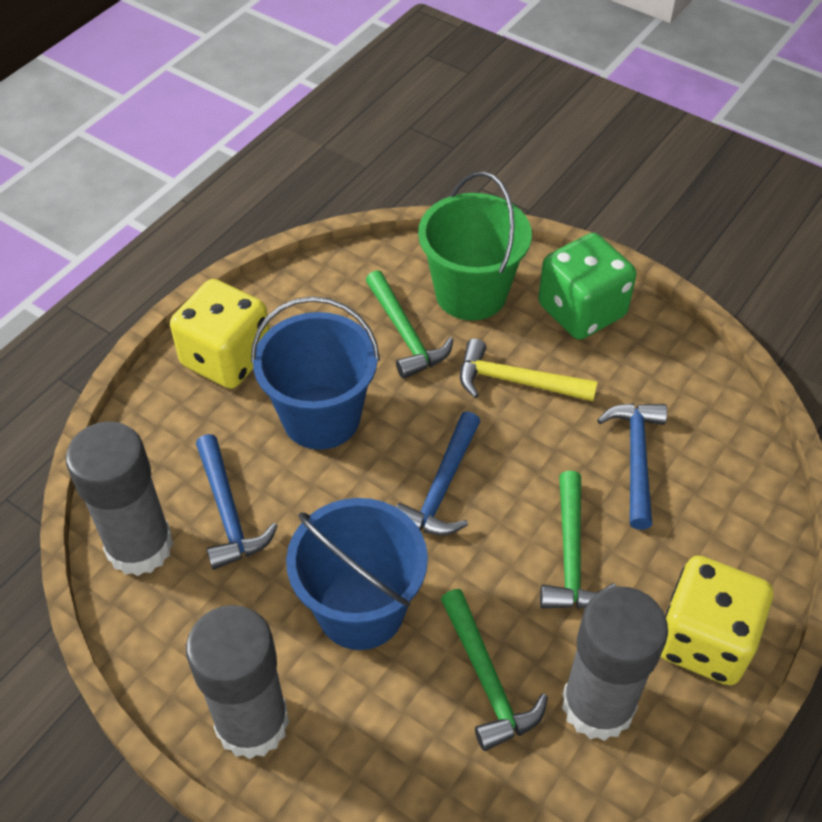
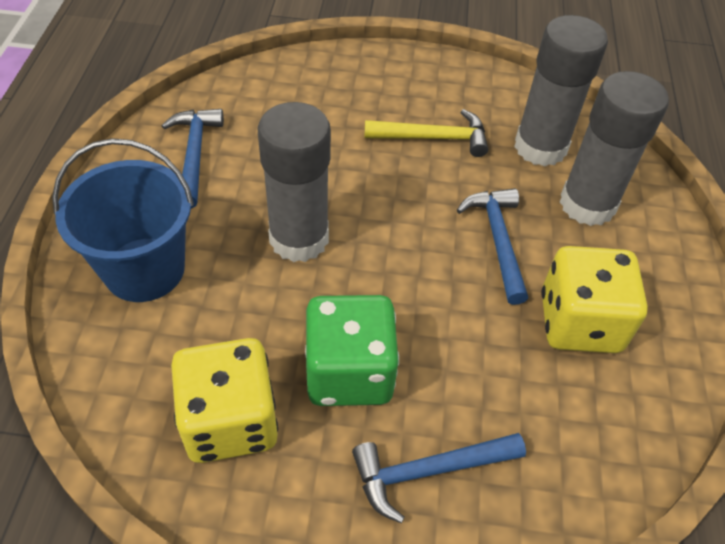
blue bucket: [251,296,380,450] [286,498,428,650] = 2 -> [52,138,194,302] = 1
green bucket: [418,172,532,320] = 1 -> none = 0
green hammer: [366,270,454,379] [441,589,548,751] [540,471,617,608] = 3 -> none = 0

